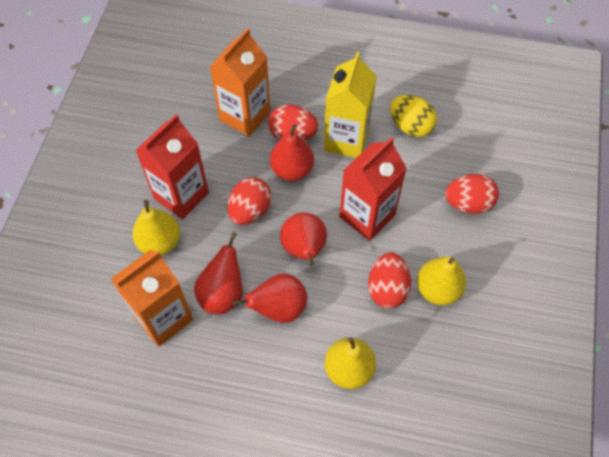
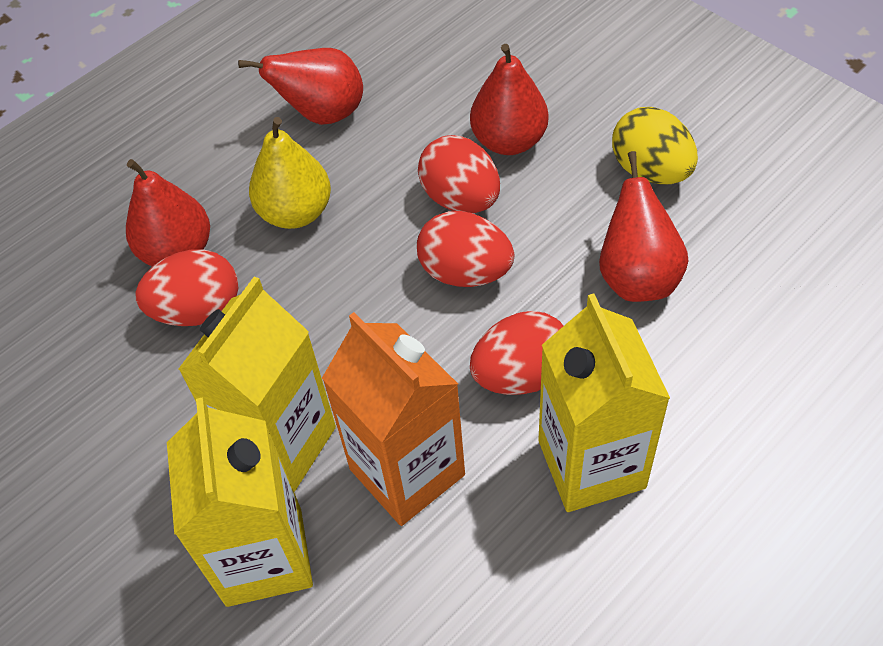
orange carton: [111,250,193,347] [210,28,271,137] = 2 -> [322,312,465,526] = 1
red carton: [135,114,209,219] [339,137,407,241] = 2 -> none = 0
yellow carton: [324,51,377,158] = 1 -> [167,397,313,607] [178,276,336,492] [538,294,670,512] = 3
yellow pear: [132,200,180,256] [325,337,376,389] [417,256,466,305] = 3 -> [249,117,331,229] = 1

